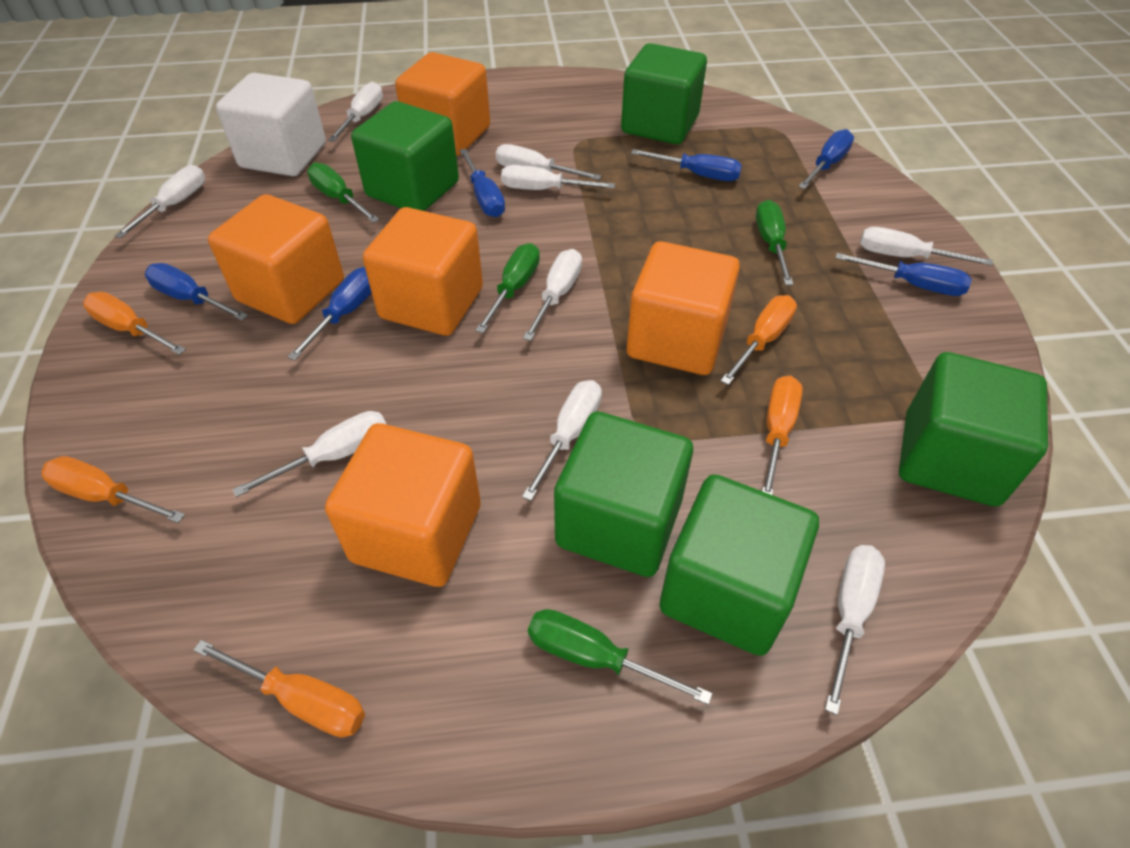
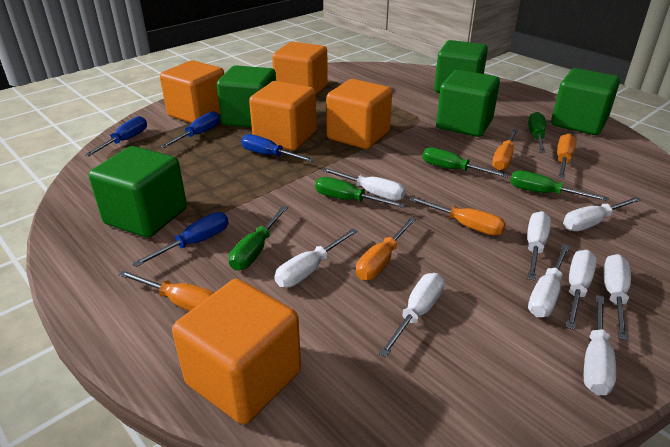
blue screwdriver: [145,263,248,321] [288,267,372,361] [459,149,505,217] [631,149,742,181] [798,129,854,189] [835,253,972,296] = 6 -> [85,116,147,156] [132,212,229,267] [160,111,220,148] [241,134,314,162] = 4
green screwdriver: [307,163,380,223] [475,243,540,333] [528,609,713,705] [756,200,794,285] = 4 -> [229,206,288,270] [315,177,406,208] [423,147,509,178] [510,170,609,201] [528,112,546,153] = 5
white cube: [216,73,326,176] = 1 -> none = 0

